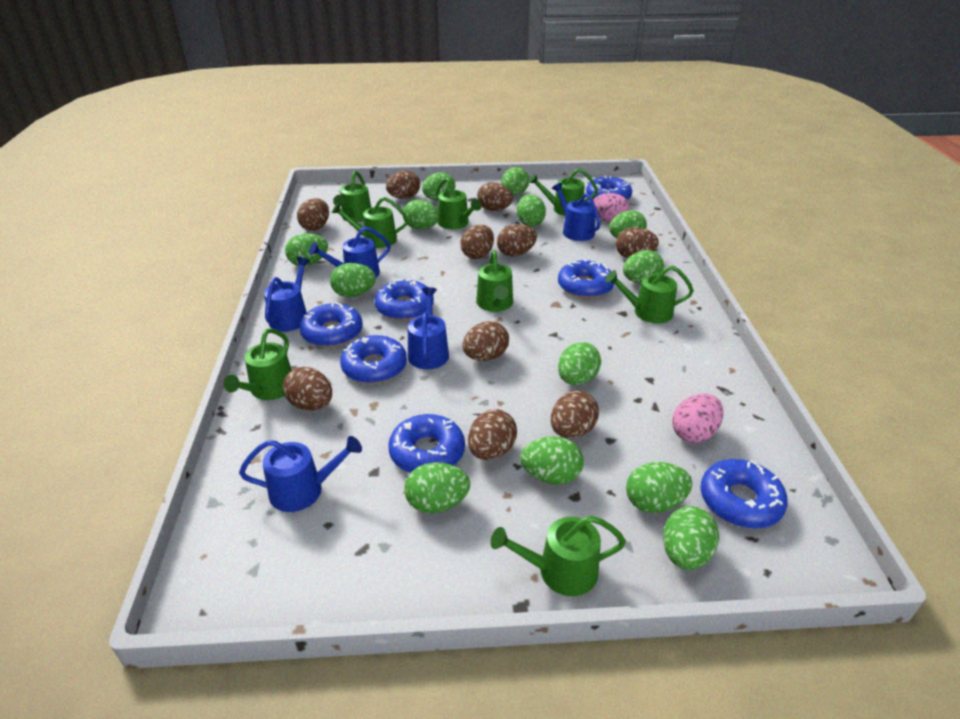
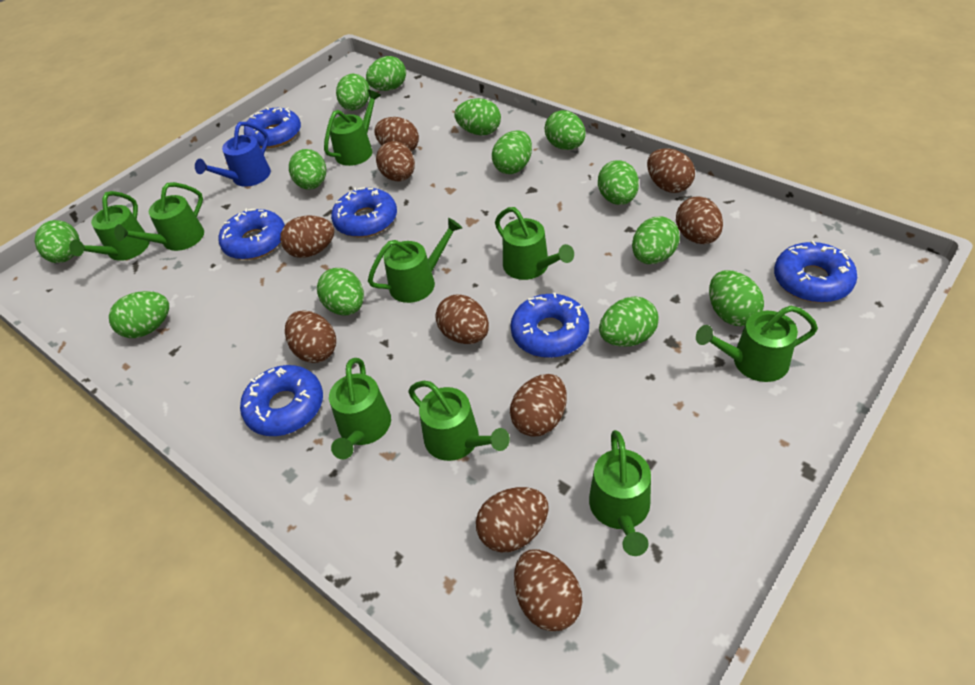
blue donut: [299,302,363,347] [340,335,407,384] [375,279,434,321] [388,414,465,473] [558,259,614,298] [586,175,632,200] [700,459,788,529] = 7 -> [219,208,285,260] [240,365,323,436] [244,107,301,148] [331,187,397,237] [511,293,589,358] [774,241,857,303] = 6
blue watering can: [239,436,362,512] [264,257,310,332] [309,226,391,278] [408,287,449,369] [552,183,600,241] = 5 -> [195,122,271,187] = 1
green watering can: [223,328,292,400] [332,197,409,248] [333,171,371,222] [436,178,482,229] [476,250,513,312] [490,515,626,596] [529,168,598,216] [605,266,694,324] = 8 -> [69,191,150,261] [114,182,204,251] [324,90,381,166] [329,358,391,459] [368,218,462,303] [408,381,510,461] [495,207,574,280] [589,430,651,556] [696,305,818,382] = 9
pink egg: [593,193,630,223] [672,394,723,443] = 2 -> none = 0

